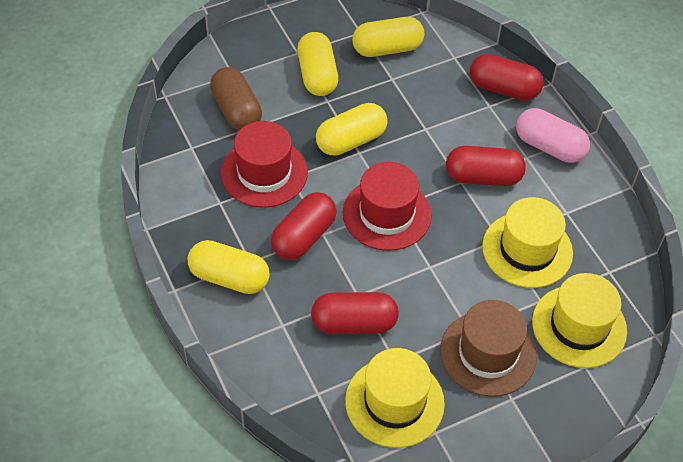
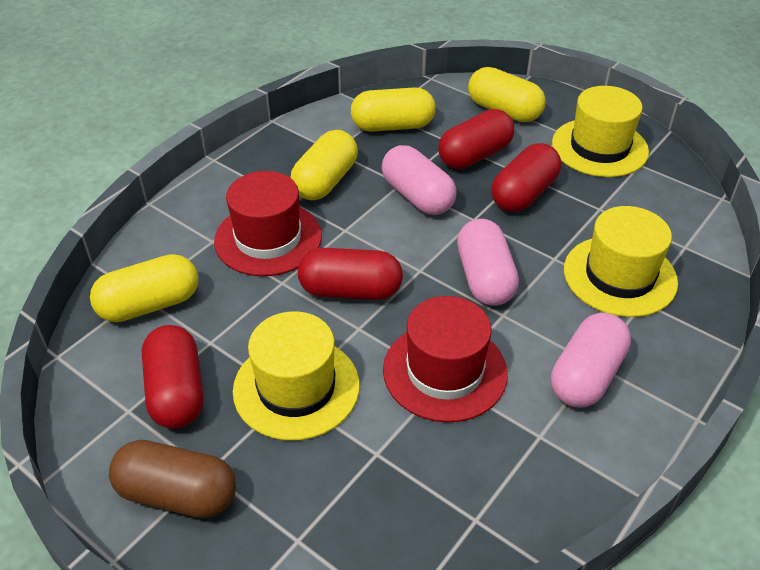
brown hat: [440,300,537,397] = 1 -> none = 0
pink capsule: [516,108,590,163] = 1 -> [382,145,457,215] [457,219,519,306] [551,313,631,408] = 3

